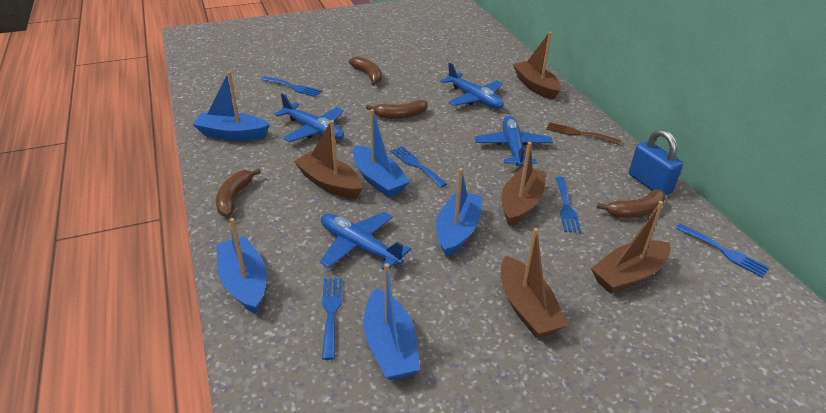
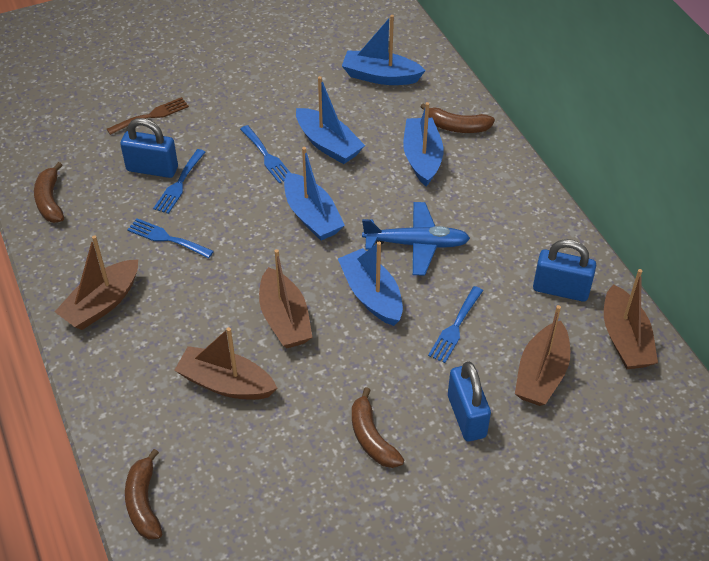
blue fork: [261,76,322,97] [322,278,343,360] [391,146,447,188] [556,177,581,233] [675,224,769,277] = 5 -> [127,218,214,258] [153,149,205,214] [240,125,291,184] [428,286,483,363] = 4
blue padlock: [629,129,683,196] = 1 -> [120,118,178,178] [448,362,491,441] [533,239,596,302] = 3
blue plane: [274,93,344,142] [320,212,411,270] [440,63,504,109] [475,116,553,167] = 4 -> [362,202,470,276] = 1

